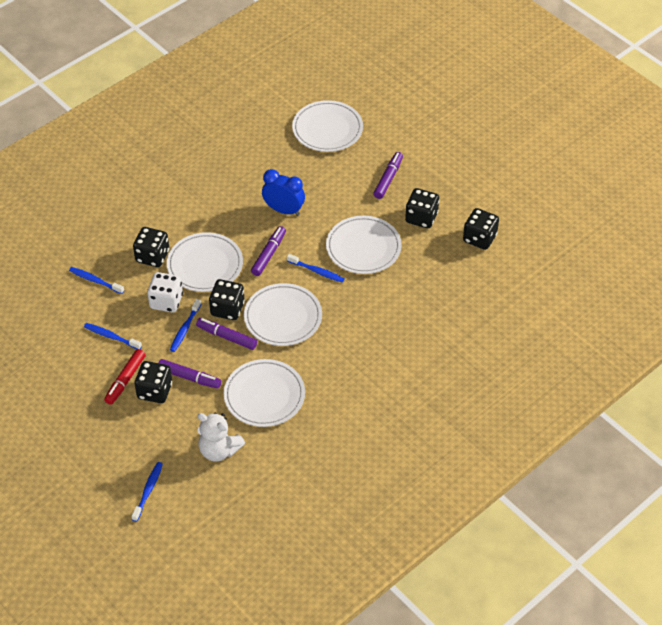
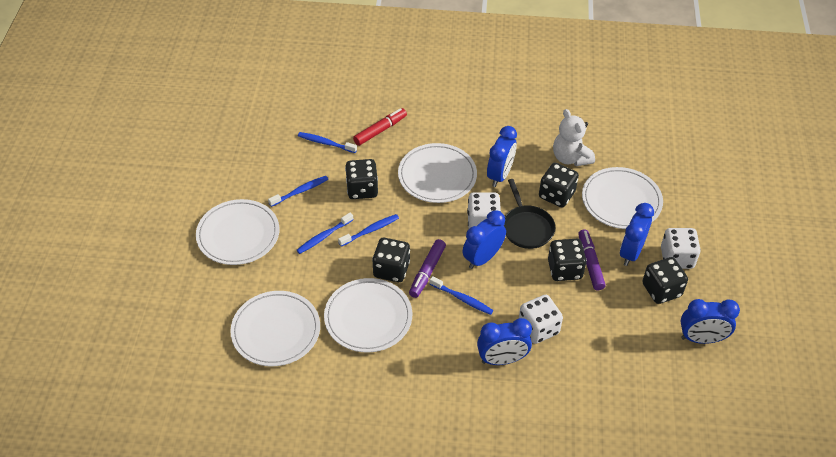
black pan: none = 0 -> [503,179,555,249] = 1
blue clock: [262,169,305,216] = 1 -> [463,211,506,269] [477,318,532,365] [487,126,517,187] [620,203,654,266] [681,299,740,344] = 5
purple marker: [159,359,221,389] [196,318,257,350] [251,226,286,276] [373,152,403,199] = 4 -> [409,239,446,298] [578,229,606,290] = 2
white dice: [147,272,183,312] = 1 -> [467,192,501,228] [519,295,563,344] [661,228,701,269] = 3

